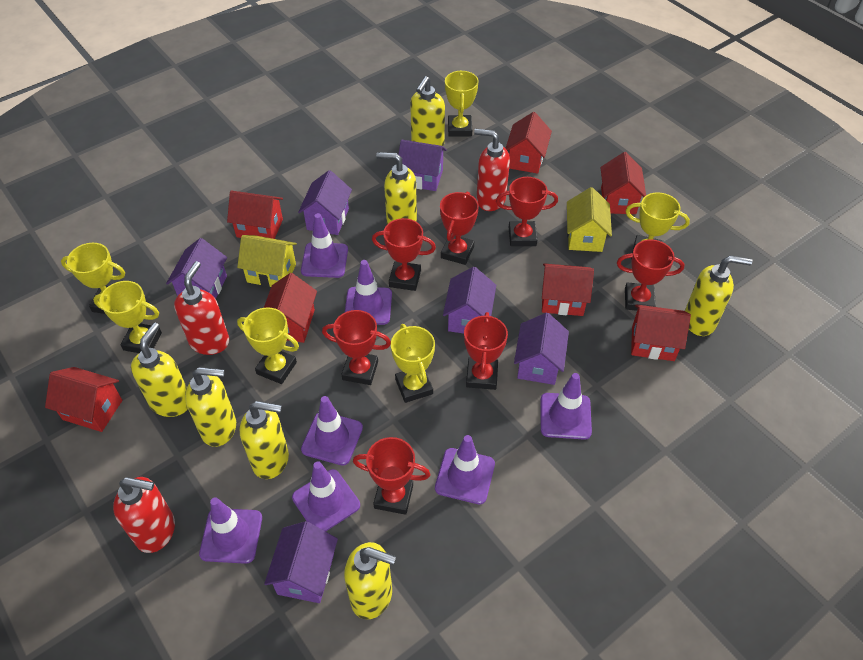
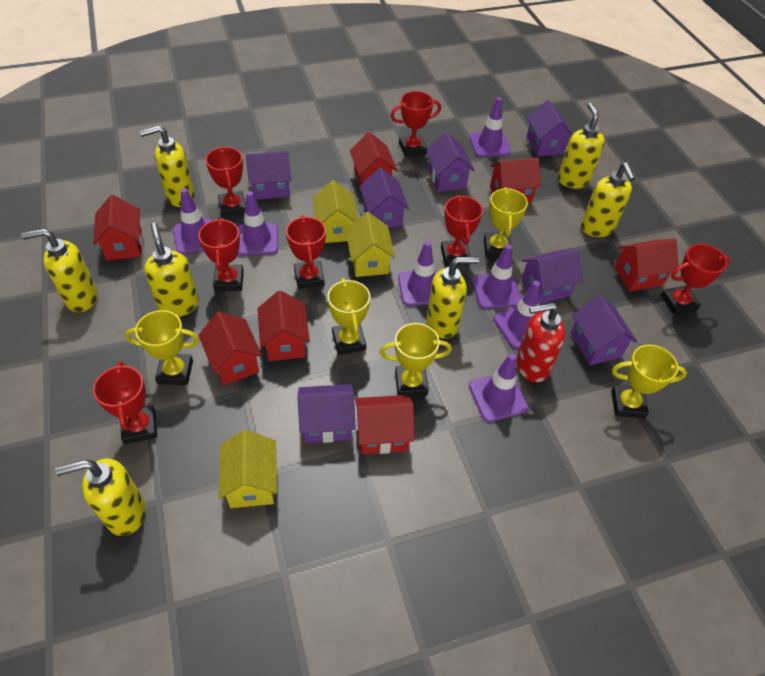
purple house: [166,238,227,299] [264,521,338,603] [298,170,352,235] [398,140,447,191] [443,267,496,333] [514,313,569,385] = 6 -> [246,151,291,200] [297,384,356,443] [360,168,409,228] [426,132,475,192] [521,249,583,304] [527,100,573,157] [571,295,637,365] = 7
red soap dispenser: [113,477,175,553] [174,261,229,355] [474,129,510,211] = 3 -> [516,303,565,383] = 1
yellow house: [237,235,297,287] [567,187,612,252] = 2 -> [218,430,277,508] [313,180,358,243] [346,212,395,277] = 3
yellow trophy: [61,243,125,314] [93,281,162,353] [237,307,299,384] [391,324,435,403] [445,70,479,137] [626,193,690,259] = 6 -> [125,310,200,385] [327,278,370,355] [379,323,452,396] [484,187,528,257] [611,345,687,418] = 5

